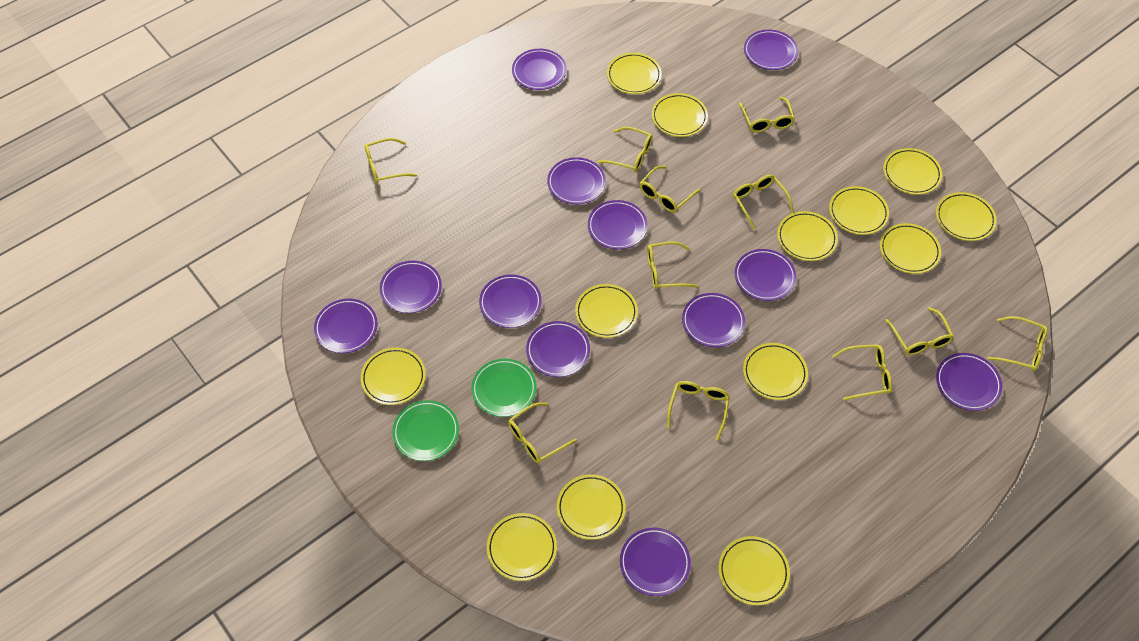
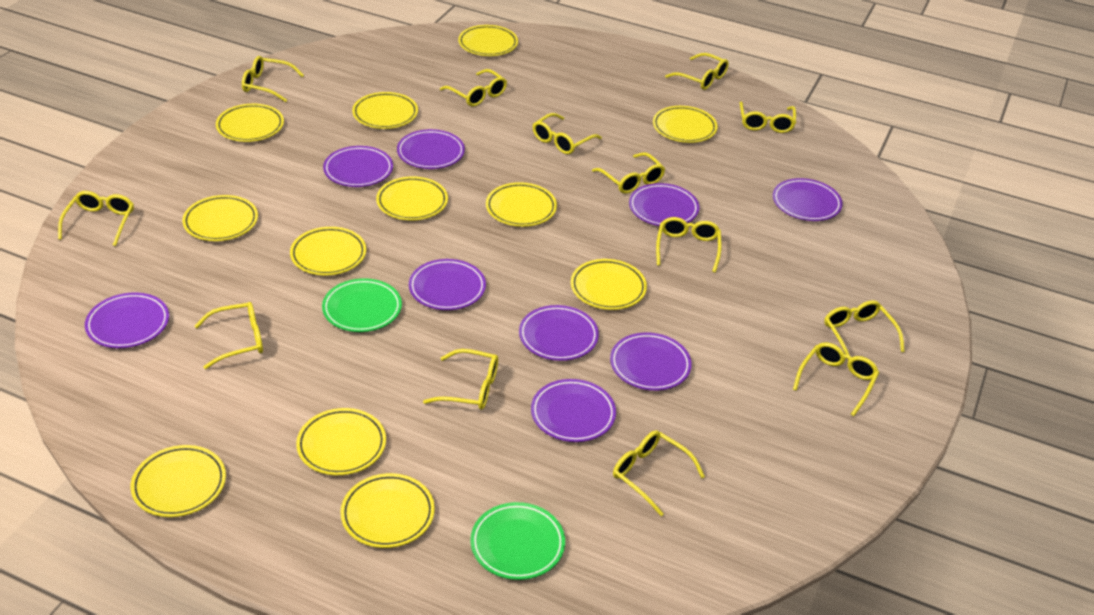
purple plate: [314,298,377,353] [380,261,442,313] [479,274,542,328] [512,49,567,90] [526,321,590,377] [547,157,606,204] [588,200,648,249] [620,528,691,596] [682,293,745,347] [735,249,796,301] [744,30,798,70] [936,353,1002,411] = 12 -> [85,293,169,348] [323,146,393,187] [397,129,465,169] [409,259,486,310] [519,305,599,361] [531,379,616,442] [610,332,692,391] [629,183,699,226] [773,178,843,221] = 9
yellow glasses: [364,138,417,184] [508,403,577,463] [598,127,653,172] [639,166,701,213] [647,241,698,289] [667,381,730,440] [733,175,794,230] [739,97,795,133] [832,344,892,400] [885,307,954,355] [987,316,1047,371] = 11 -> [58,191,134,246] [195,302,263,369] [242,56,304,102] [423,349,498,410] [440,69,507,107] [533,113,602,154] [592,152,665,194] [613,430,705,516] [656,217,722,273] [665,53,729,90] [740,102,796,133] [793,342,879,416] [824,300,905,361] = 13
yellow plate: [361,347,426,405] [487,513,557,581] [557,474,626,540] [575,284,638,338] [607,53,662,94] [652,93,708,137] [719,536,790,606] [743,343,808,400] [777,211,838,261] [829,186,889,235] [880,223,941,274] [883,148,942,195] [936,192,997,241] = 13 -> [131,445,226,517] [182,195,258,241] [216,104,284,142] [290,227,366,276] [296,408,386,475] [341,473,435,548] [352,92,418,129] [376,177,448,220] [458,25,518,56] [486,182,557,227] [571,259,647,310] [653,106,718,143] = 12

